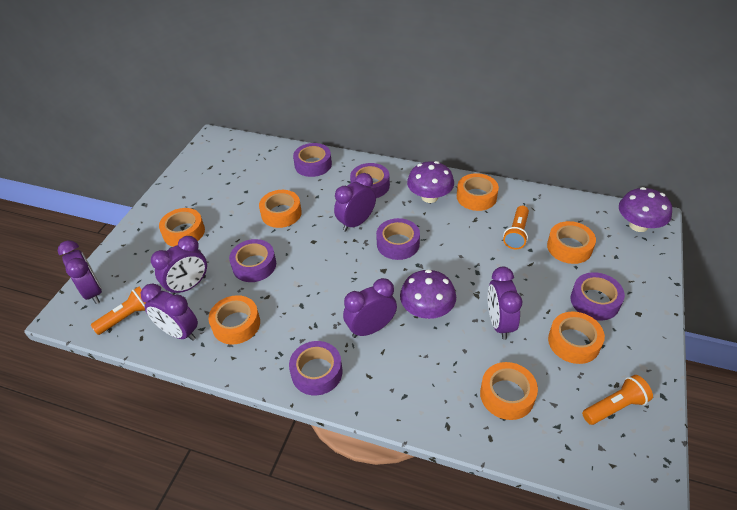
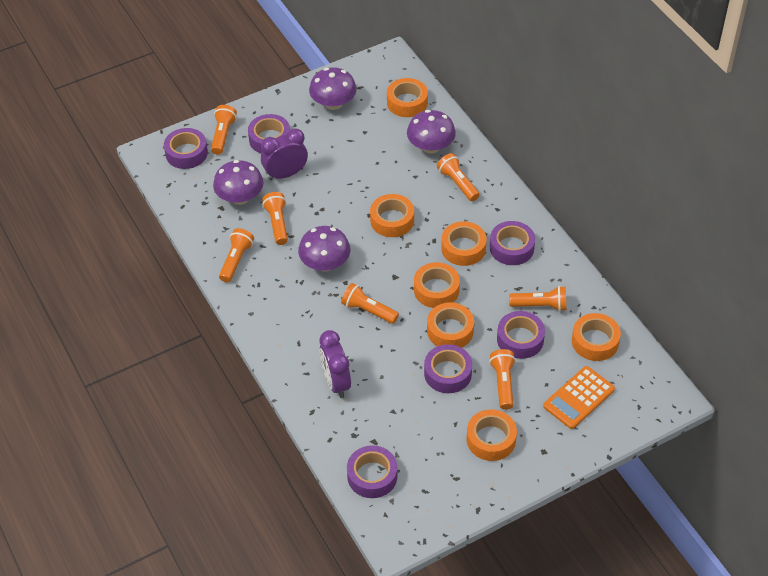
orange calculator: none = 0 -> [543,366,615,429] = 1
orange flashlight: [91,287,146,335] [503,206,529,249] [582,375,653,425] = 3 -> [211,105,237,155] [219,228,254,283] [262,192,288,245] [341,283,399,324] [437,153,480,201] [489,349,516,410] [509,286,566,311] = 7
purple clock: [58,240,102,304] [141,283,198,341] [151,236,207,295] [334,173,376,232] [343,278,397,338] [488,267,522,340] = 6 -> [261,128,308,180] [319,330,351,398] = 2
purple mushroom: [400,269,456,319] [407,161,454,203] [619,187,672,232] = 3 -> [213,160,264,205] [298,226,351,271] [309,67,357,110] [407,110,456,153] = 4

